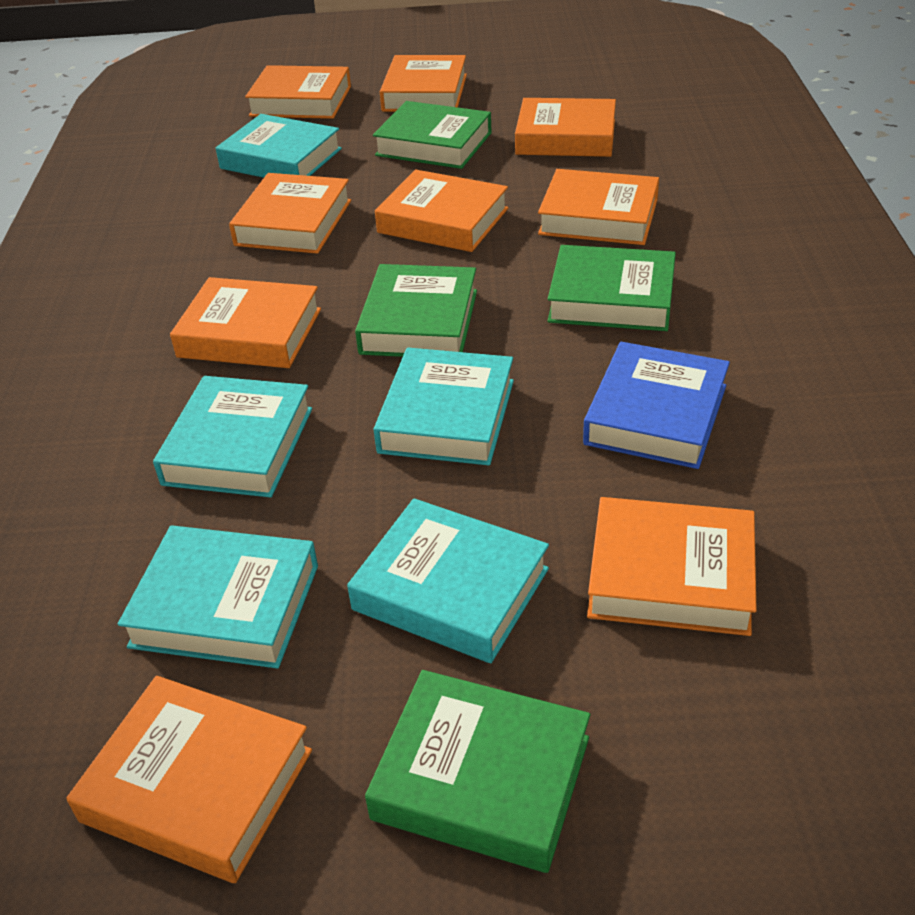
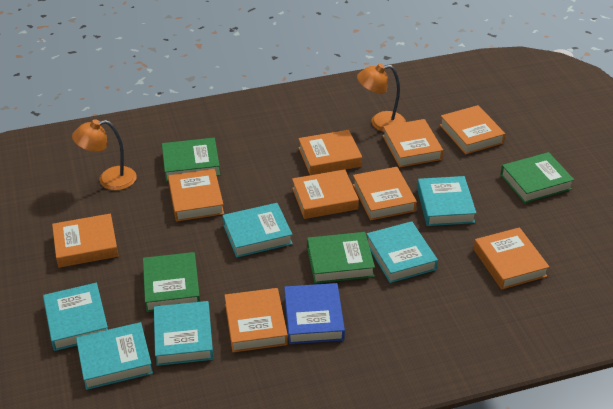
orange lamp: none = 0 -> [72,119,137,190] [357,63,406,132] = 2
turquoise book: [118,526,318,669] [153,376,312,497] [216,114,342,178] [347,498,549,663] [374,348,514,465] = 5 -> [43,283,108,351] [76,322,153,390] [154,301,213,366] [222,203,293,258] [367,221,438,283] [417,176,477,226] = 6

